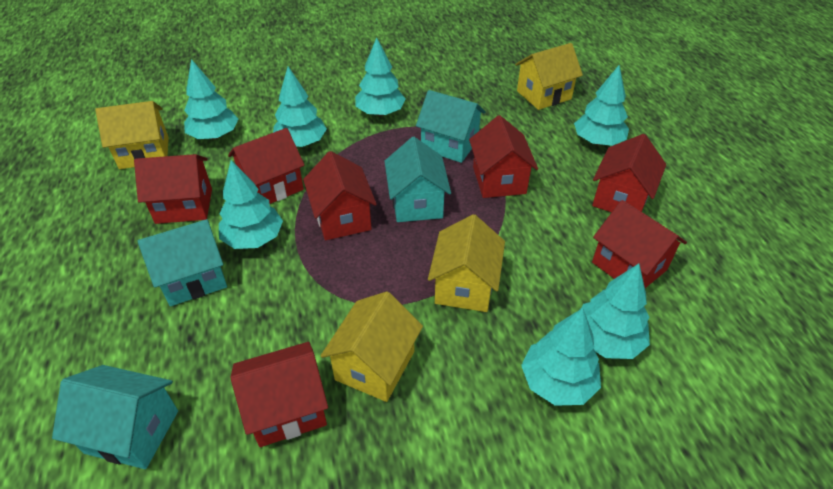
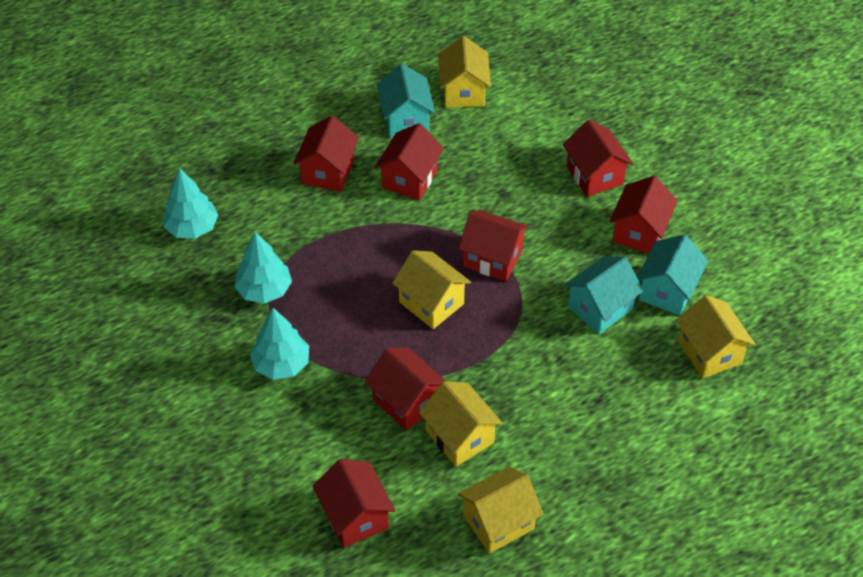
turquoise house: [52,365,178,469] [138,219,227,306] [384,137,451,222] [416,90,486,163] = 4 -> [377,64,435,138] [564,257,643,334] [637,234,708,315] = 3
turquoise tree: [184,59,238,139] [219,160,283,249] [273,67,327,147] [355,37,406,116] [521,308,601,406] [574,65,629,146] [581,263,650,359] = 7 -> [163,168,218,239] [234,232,292,303] [250,308,309,380] = 3
yellow house: [95,101,169,169] [321,291,423,402] [428,214,505,312] [515,43,583,110] = 4 -> [392,250,471,329] [419,381,502,467] [438,36,491,108] [458,466,544,554] [676,295,755,378] = 5

